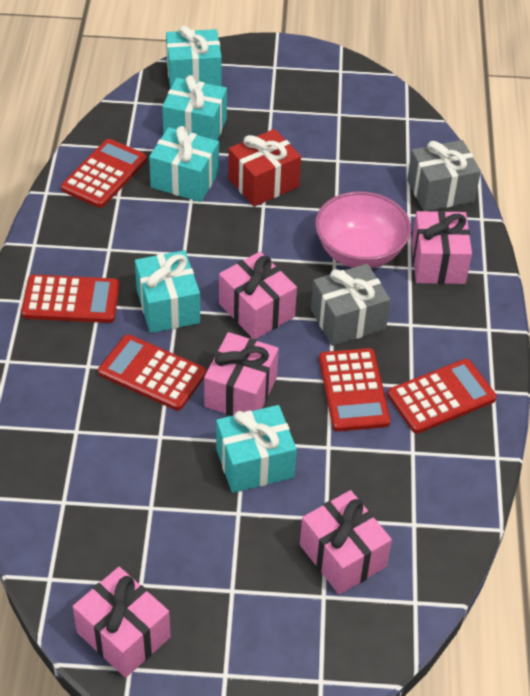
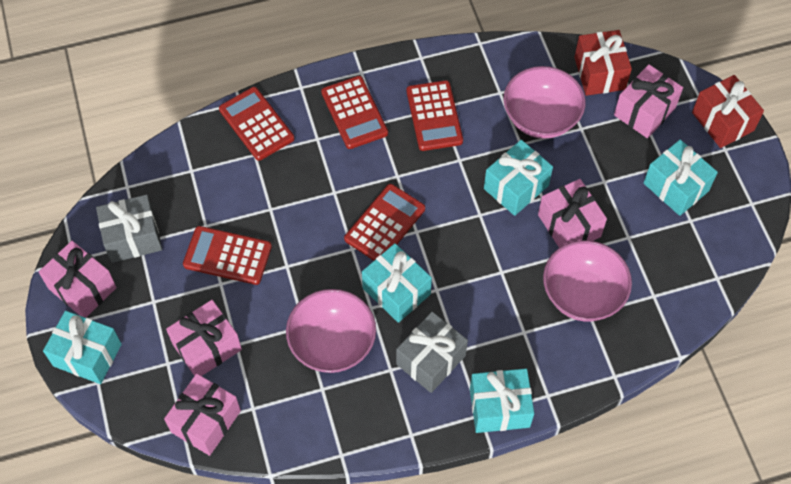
pink bowl: [315,191,411,268] = 1 -> [286,289,376,373] [503,66,586,139] [543,240,632,321] = 3
red gift: [228,129,301,207] = 1 -> [574,30,632,96] [692,75,764,148] = 2

